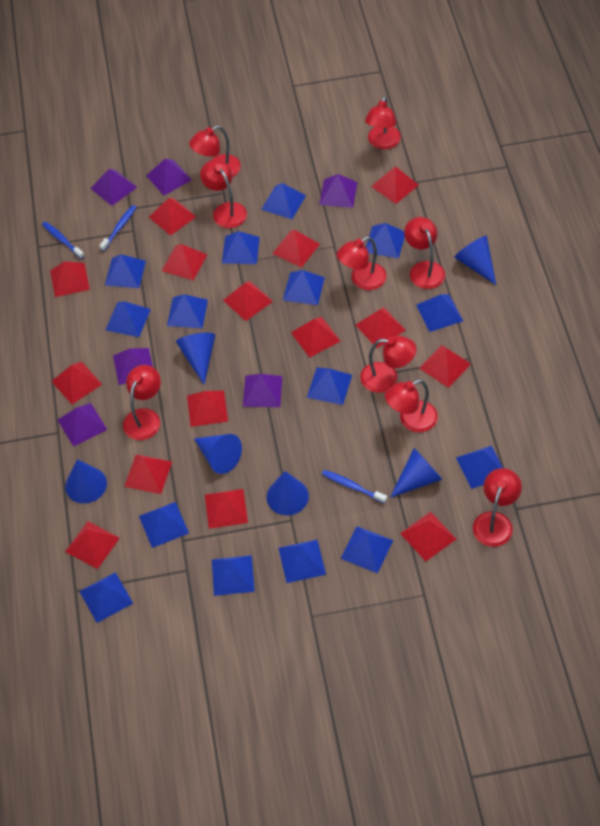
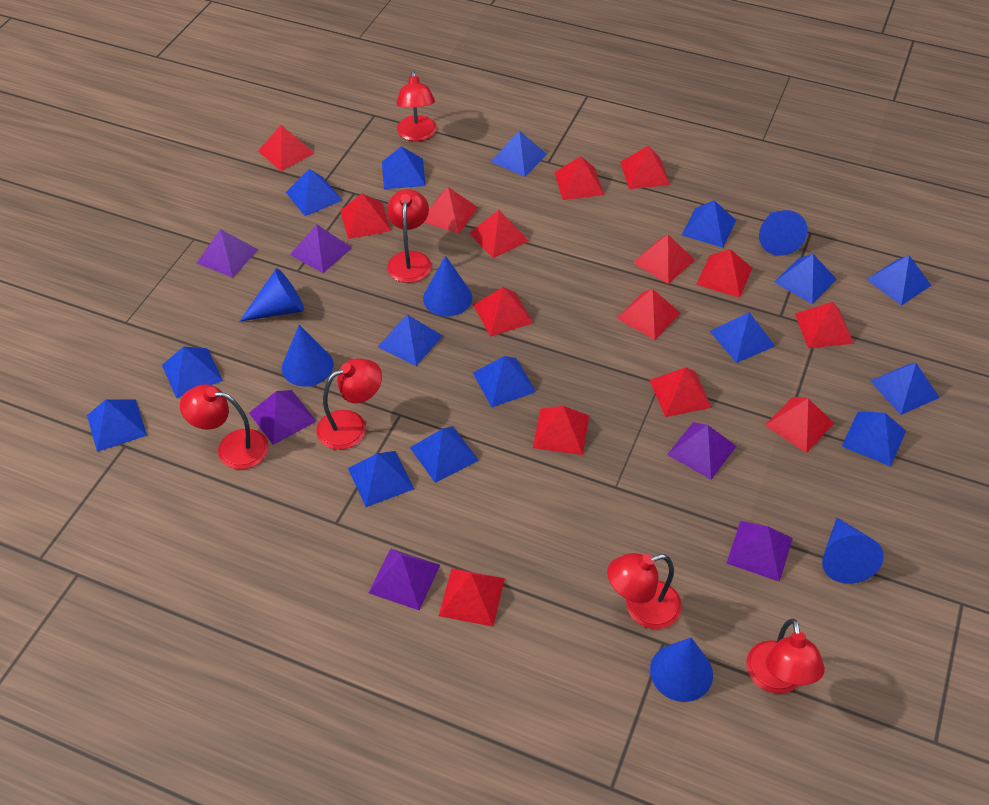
blue toothbrush: [42,221,85,259] [100,205,136,251] [322,470,387,504] = 3 -> none = 0
red lamp: [123,365,161,440] [189,126,241,177] [200,160,247,228] [337,236,387,290] [360,336,416,393] [365,95,401,149] [385,379,438,432] [404,217,445,289] [473,468,522,547] = 9 -> [180,384,269,469] [316,358,382,450] [387,189,431,283] [396,71,437,141] [607,553,682,629] [746,619,825,694] = 6

